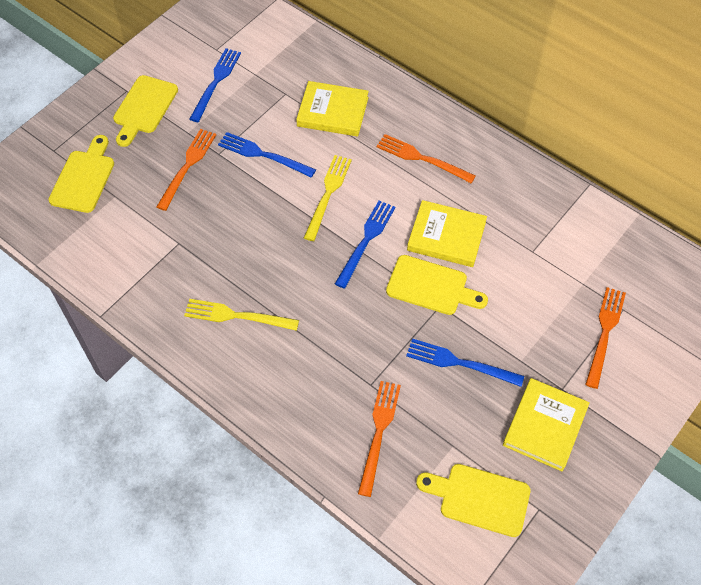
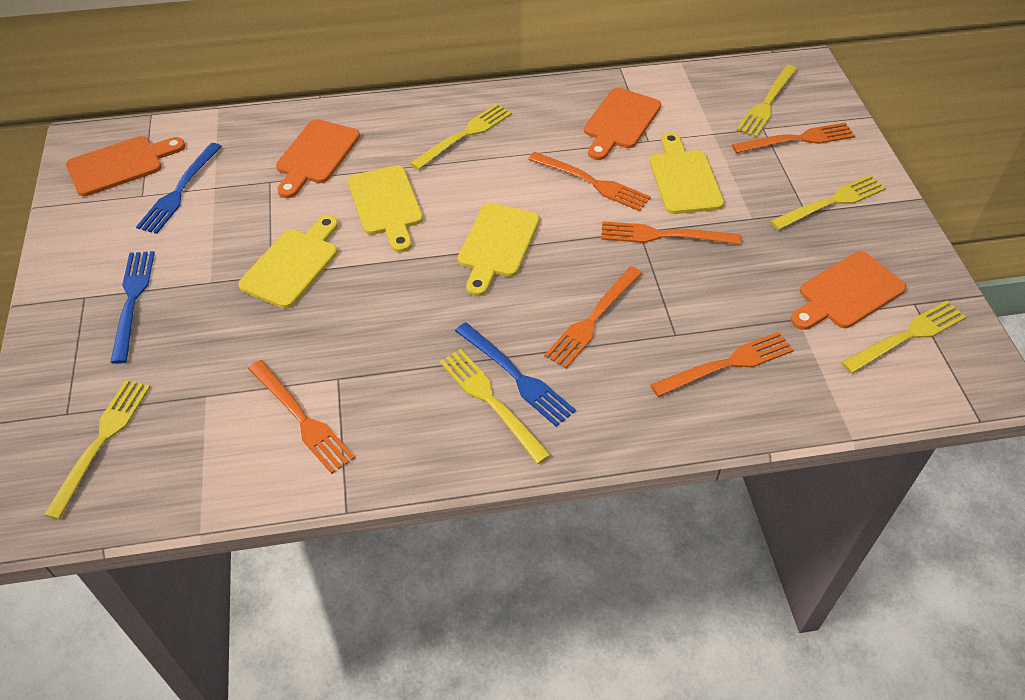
blue fork: [189,48,241,122] [218,132,316,178] [335,200,396,289] [406,339,524,387] = 4 -> [110,251,155,364] [136,143,222,234] [455,322,576,427] = 3
orange cutting board: none = 0 -> [66,136,185,196] [276,119,360,198] [584,88,661,160] [791,251,906,330] = 4
orange fork: [156,129,216,211] [358,381,401,497] [377,134,476,183] [585,287,626,389] = 4 -> [248,360,355,474] [528,152,651,211] [544,266,642,369] [601,221,741,245] [650,332,793,397] [732,122,855,153] = 6
yellow book: [296,81,369,137] [407,200,487,267] [503,378,590,472] = 3 -> none = 0
yellow fork: [184,299,299,331] [304,155,352,241] = 2 -> [44,380,150,520] [410,104,512,170] [440,349,551,464] [737,65,797,137] [770,175,886,230] [841,301,966,374] = 6

